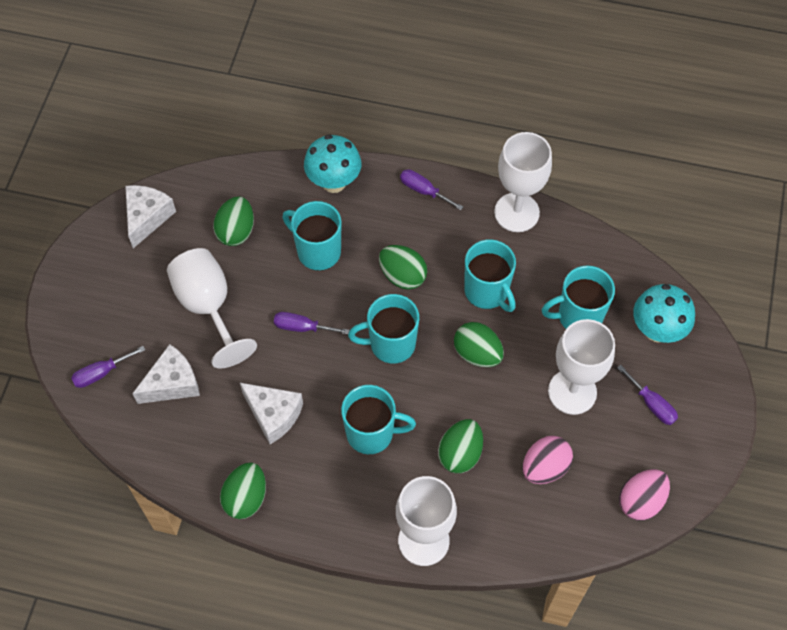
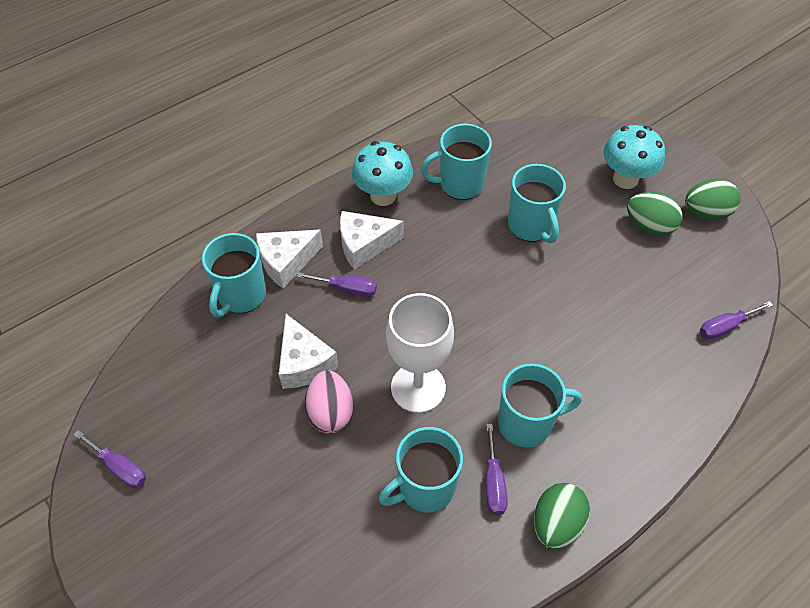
green egg: [213,197,254,246] [220,462,266,519] [379,245,427,290] [438,419,483,473] [454,322,504,367] = 5 -> [534,483,590,549] [627,192,682,236] [685,179,740,220] = 3
pink egg: [523,436,573,484] [619,469,670,521] = 2 -> [305,370,353,434] = 1
white goblet: [167,248,257,369] [396,476,457,566] [494,132,552,232] [548,319,615,415] = 4 -> [386,293,454,413] = 1

